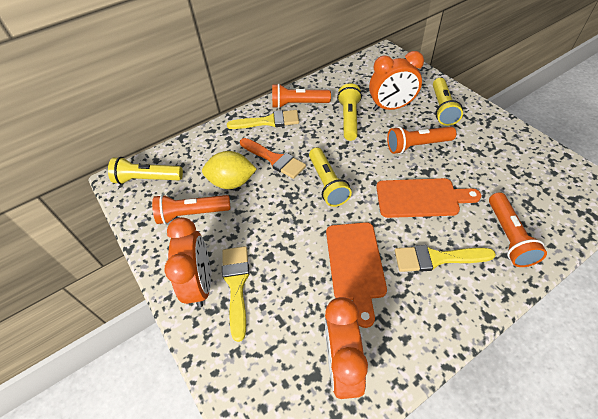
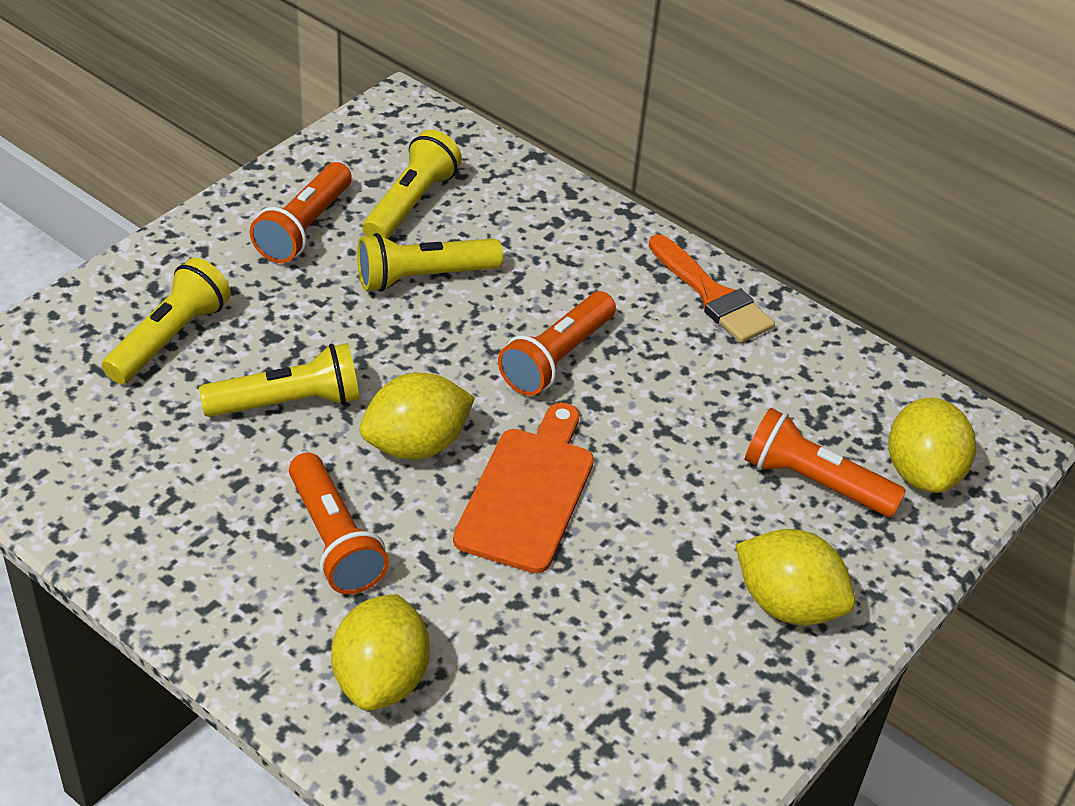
orange clock: [164,217,211,308] [325,297,368,399] [369,51,424,111] = 3 -> none = 0
orange cutting board: [326,222,387,328] [376,178,482,218] = 2 -> [453,403,594,573] = 1
yellow brush: [222,246,250,342] [227,110,299,129] [395,245,496,272] = 3 -> none = 0
yellow lemon: [202,151,257,189] = 1 -> [331,594,430,711] [360,373,475,460] [736,529,855,625] [888,398,976,493] = 4

